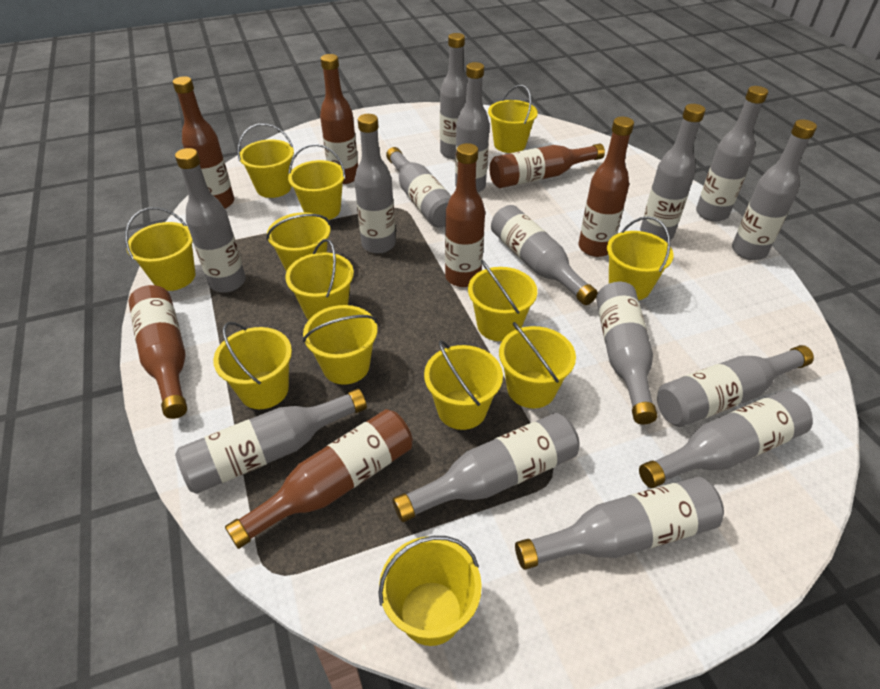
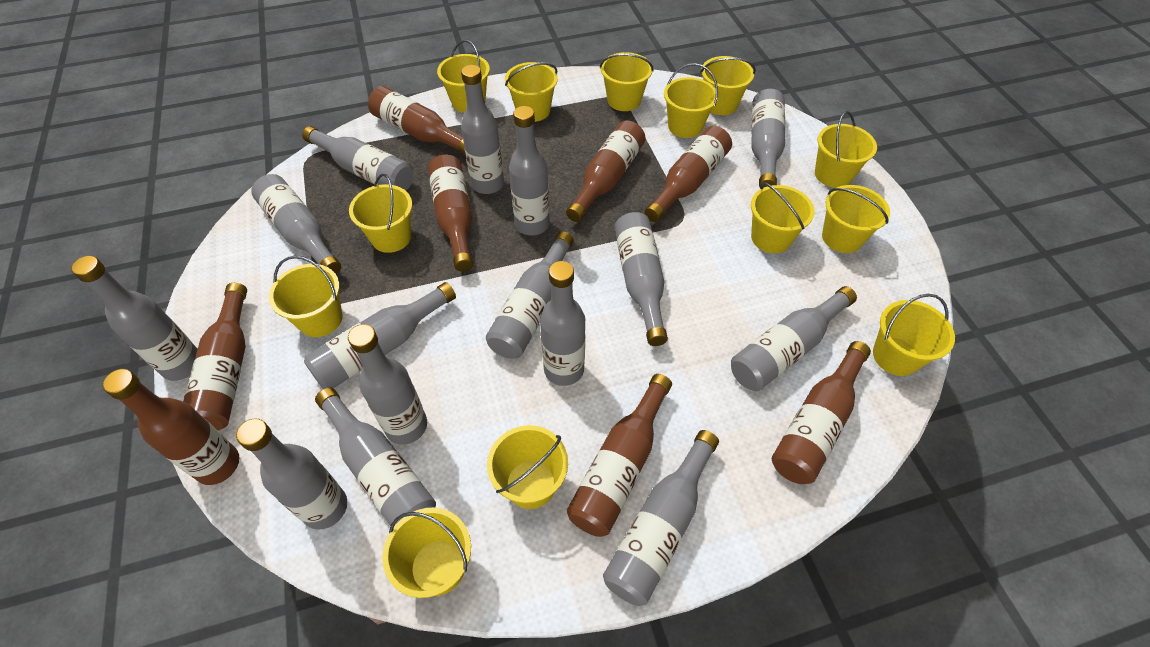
brown bottle: [128,285,187,419] [173,76,234,209] [225,409,413,549] [320,54,358,184] [445,143,485,287] [489,144,605,188] [579,117,634,257] = 7 -> [103,369,239,485] [183,283,247,431] [368,86,465,155] [428,155,473,272] [566,120,646,222] [567,374,672,537] [645,126,732,222] [772,341,871,484] = 8

